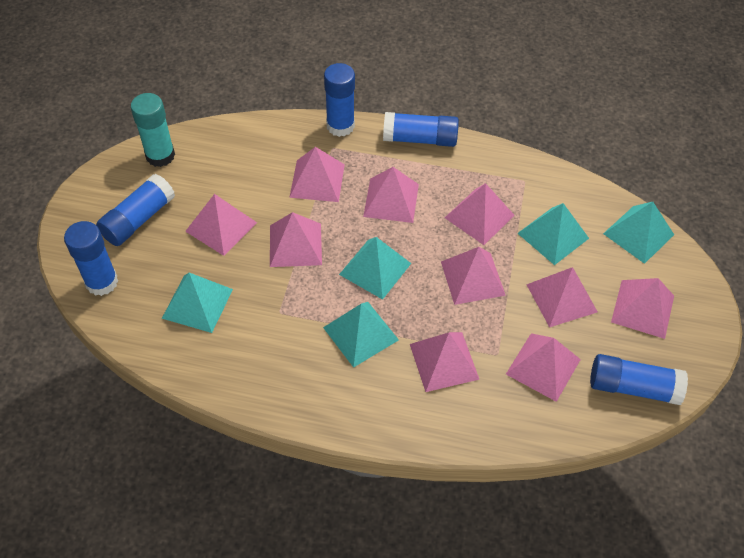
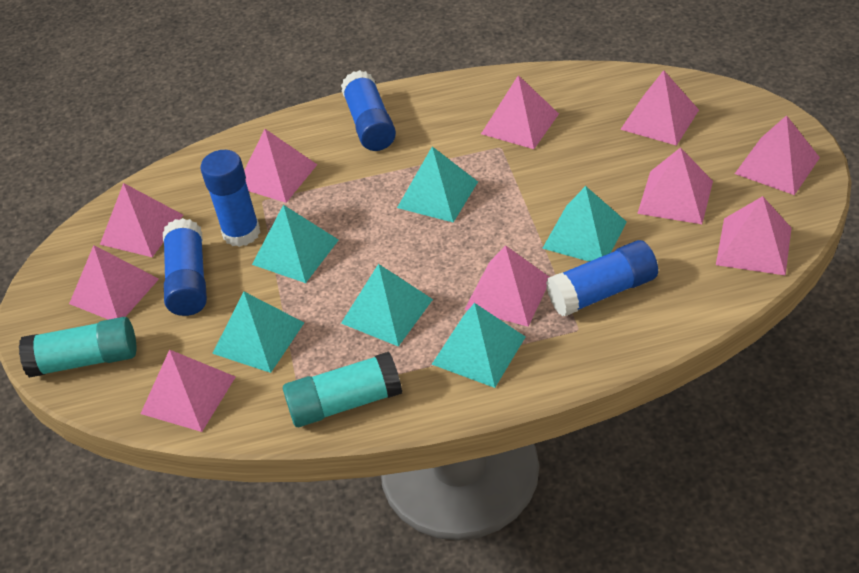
blue glue stick: [64,221,118,296] [96,174,175,246] [324,63,355,137] [383,112,459,147] [590,354,688,405] = 5 -> [163,218,207,316] [200,150,260,247] [341,70,396,151] [546,240,658,317] = 4
turquoise glue stick: [131,93,175,167] = 1 -> [19,317,136,378] [283,351,402,427] = 2
turquoise pyramid: [162,273,233,333] [323,302,399,368] [339,237,411,300] [517,203,589,265] [603,202,674,264] = 5 -> [212,292,304,373] [252,205,339,283] [341,264,433,347] [397,147,478,223] [432,303,525,388] [542,186,627,262] = 6

